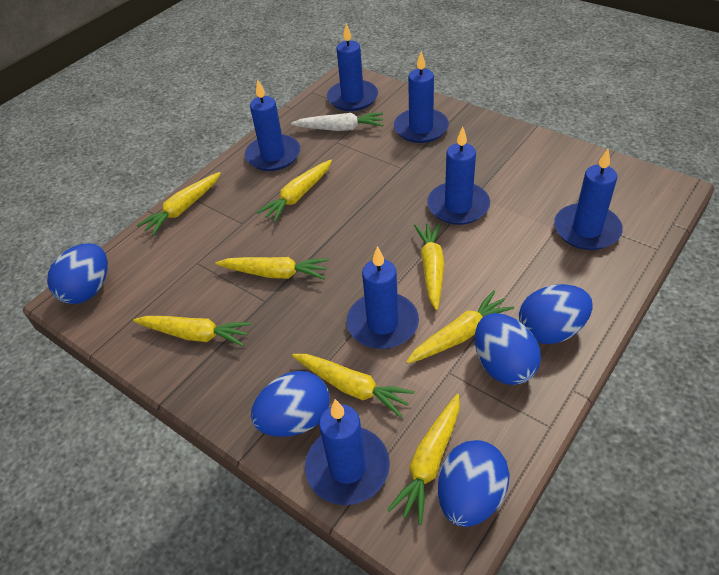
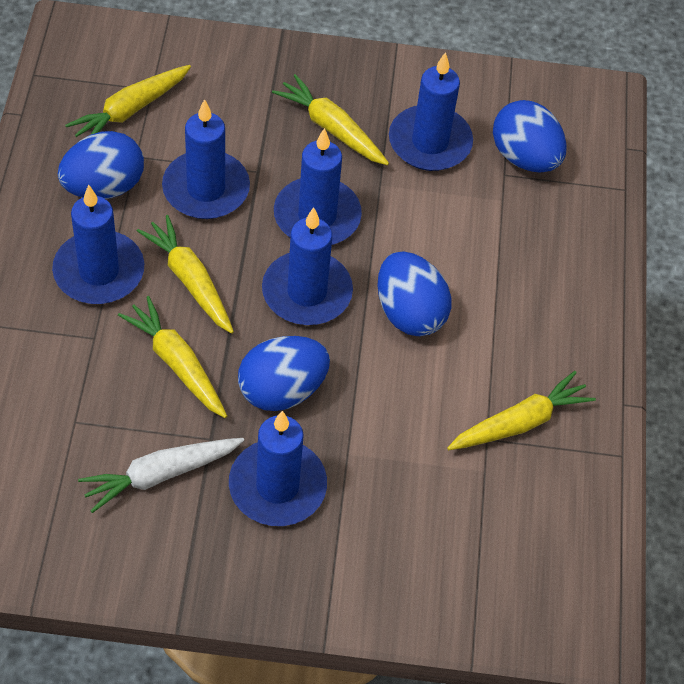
blue candle: [245,79,300,171] [305,399,390,505] [327,23,378,111] [347,246,419,349] [394,51,449,143] [427,127,490,225] [554,149,623,250] = 7 -> [52,185,144,304] [162,99,250,219] [229,411,327,526] [262,207,353,325] [274,128,362,245] [389,52,473,171] = 6
blue egg: [47,243,108,304] [251,371,330,437] [438,440,510,527] [475,313,541,385] [519,284,593,344] = 5 -> [58,131,144,199] [238,336,330,411] [377,251,452,336] [493,100,567,173] = 4
yellow carrot: [133,316,252,346] [137,172,221,236] [216,257,329,279] [256,160,332,222] [292,354,415,418] [387,394,460,525] [406,291,514,364] [414,223,445,310] = 8 -> [65,65,191,137] [118,296,227,418] [137,215,234,334] [272,74,389,165] [447,371,596,450] = 5

